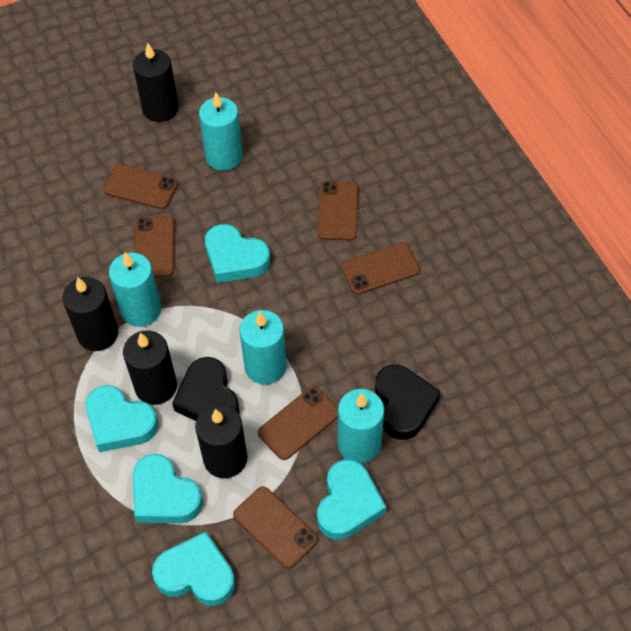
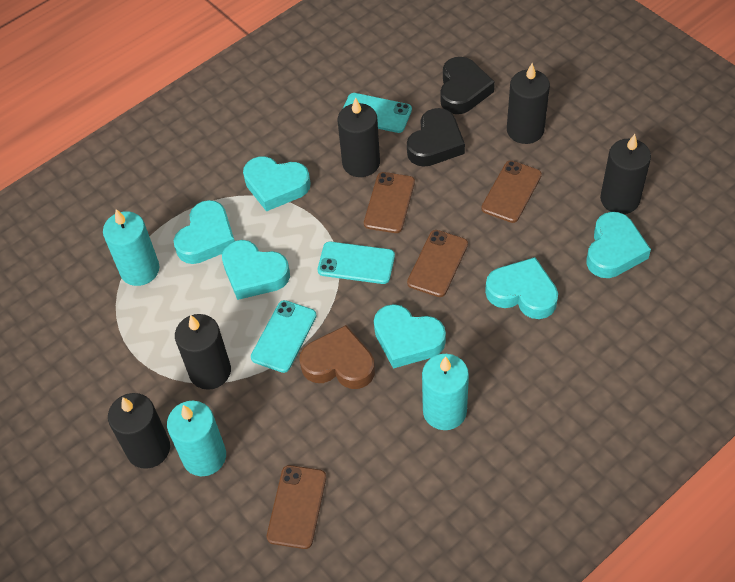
black candle: [62,277,118,351] [123,331,177,405] [133,43,179,122] [195,404,247,478] = 4 -> [108,393,170,469] [175,314,231,390] [338,97,380,177] [507,63,550,144] [600,134,651,214] = 5
brown heart: none = 0 -> [299,325,375,389] = 1
brown phone: [103,164,178,209] [134,216,175,278] [233,487,318,569] [258,386,338,460] [318,181,358,240] [341,243,420,295] = 6 -> [267,465,326,549] [364,172,415,233] [407,230,468,297] [481,160,542,223] = 4
turquoise candle: [109,252,162,327] [199,92,243,171] [239,310,287,384] [338,389,384,463] = 4 -> [103,209,160,286] [167,401,226,476] [422,354,469,430] = 3
turquoise heart: [85,385,158,452] [133,454,203,523] [152,531,235,606] [205,224,270,283] [317,459,386,540] = 5 -> [174,200,235,264] [222,240,290,300] [243,157,311,212] [374,304,446,369] [485,257,558,319] [587,212,651,278] = 6
turquoise phone: none = 0 -> [251,300,317,373] [318,242,395,284] [343,93,412,133] = 3

